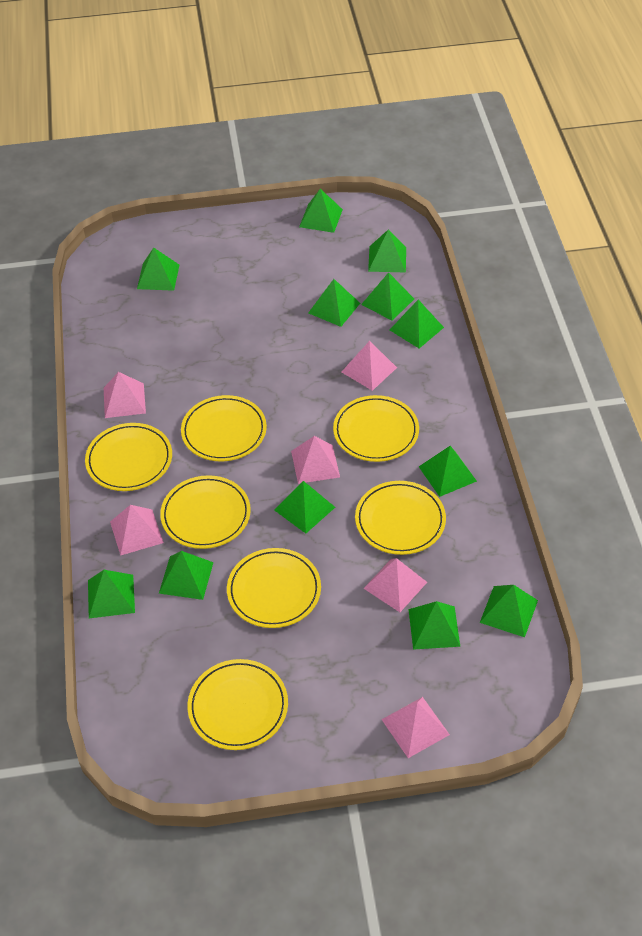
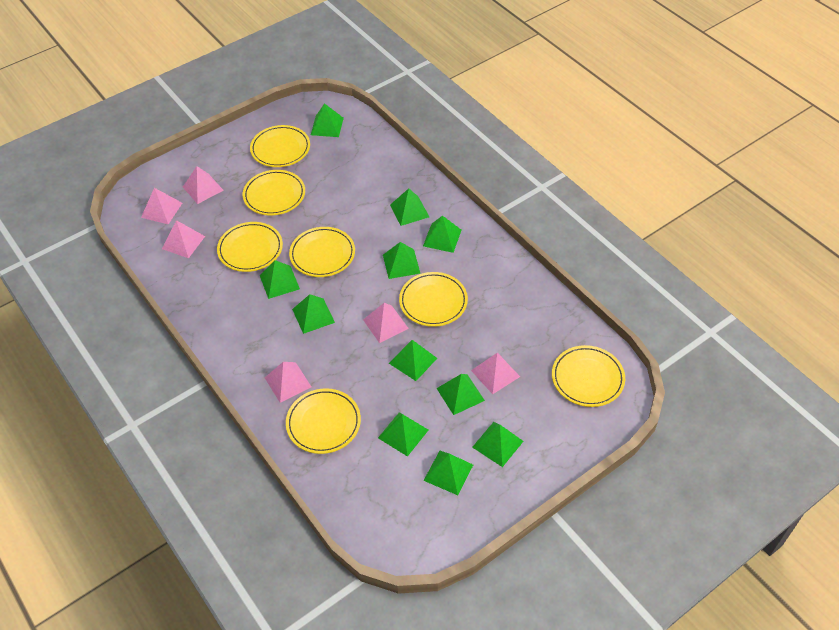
green pyramid: [88,570,135,618] [137,247,179,291] [159,551,214,600] [274,481,335,534] [299,189,343,233] [308,279,360,327] [361,272,414,321] [368,230,406,272] [390,300,444,348] [408,601,460,650] [419,446,477,497] [480,585,538,637] = 12 -> [260,260,300,299] [292,294,335,334] [311,103,344,137] [378,412,428,457] [383,242,421,279] [389,340,437,381] [390,189,429,226] [423,216,462,253] [423,451,473,495] [436,374,485,415] [472,422,523,467] = 11

